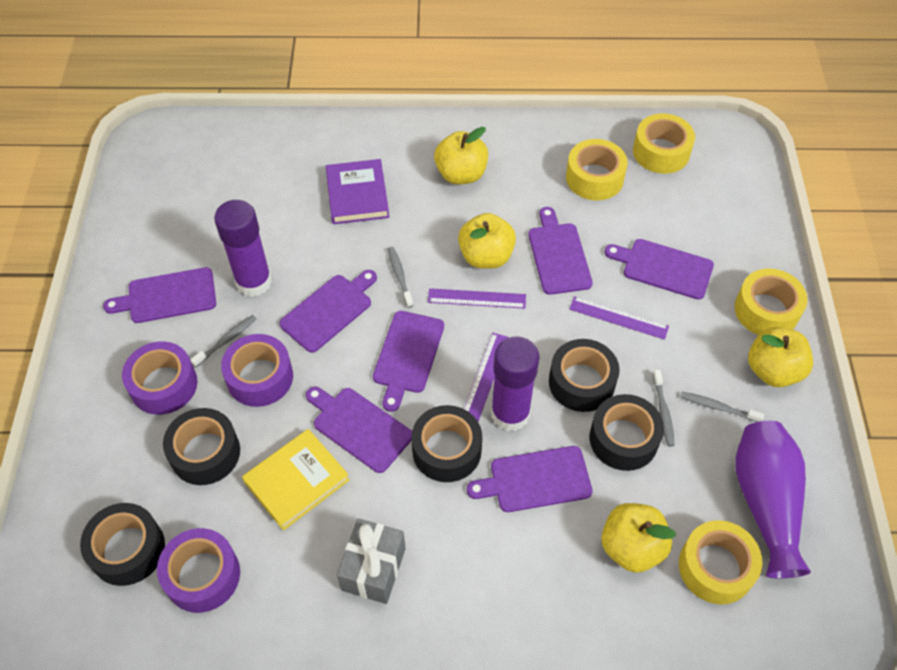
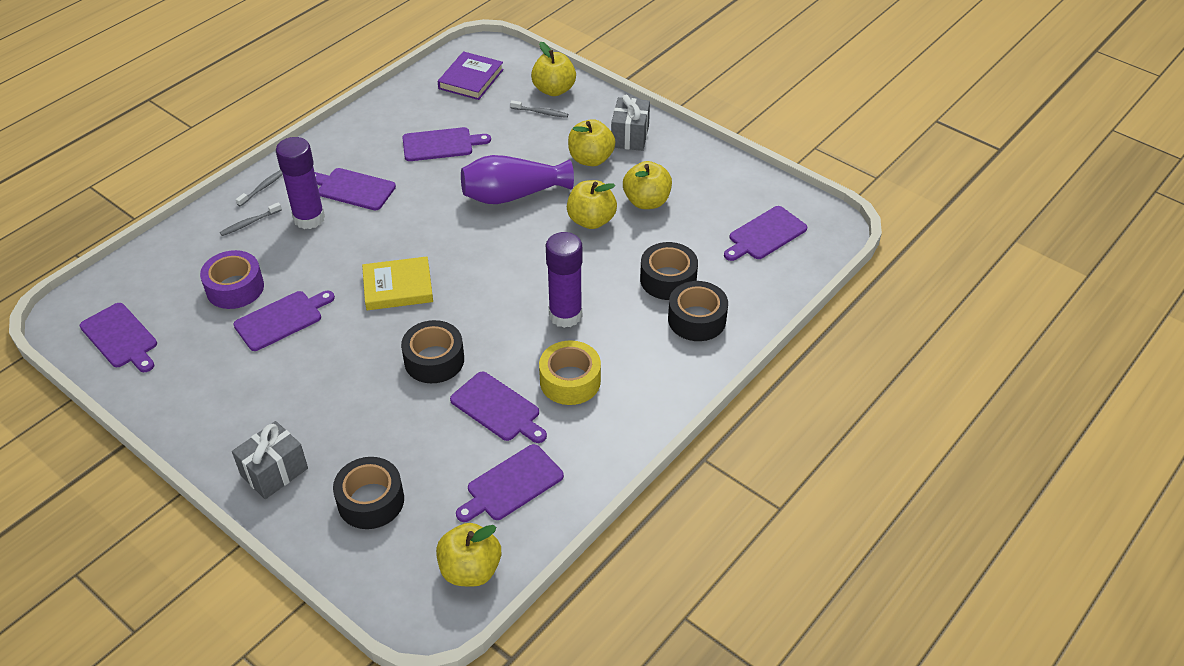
black tape: [80,503,165,586] [163,408,240,485] [412,405,482,482] [549,339,619,412] [590,394,664,471] = 5 -> [333,457,404,529] [401,320,464,383] [640,242,698,300] [668,281,728,341] = 4
grey gift: [337,518,405,604] = 1 -> [232,421,308,499] [611,95,650,151] = 2
grey toothbrush: [190,315,257,367] [388,247,413,308] [653,370,675,447] [681,392,764,422] = 4 -> [220,202,282,236] [236,170,283,207] [510,100,568,118] = 3
purple ruler: [428,288,526,309] [464,333,509,421] [569,296,669,340] = 3 -> none = 0
purple tape: [122,342,197,415] [157,528,240,613] [221,334,293,407] = 3 -> [200,250,264,309] = 1
yellow apple: [434,127,488,184] [458,213,516,269] [601,503,676,573] [748,327,813,387] = 4 -> [436,523,501,587] [531,42,576,96] [567,180,617,229] [568,119,615,166] [623,161,672,209] = 5
yellow tape: [566,139,628,201] [633,113,695,174] [679,520,762,605] [735,268,808,335] = 4 -> [539,340,601,405] = 1

